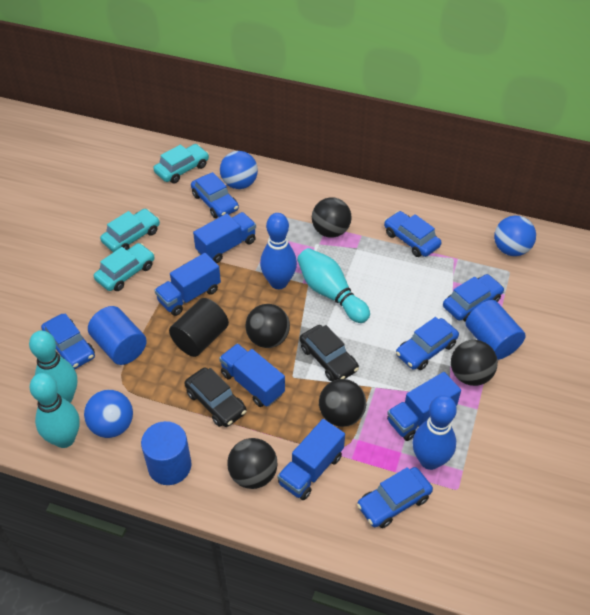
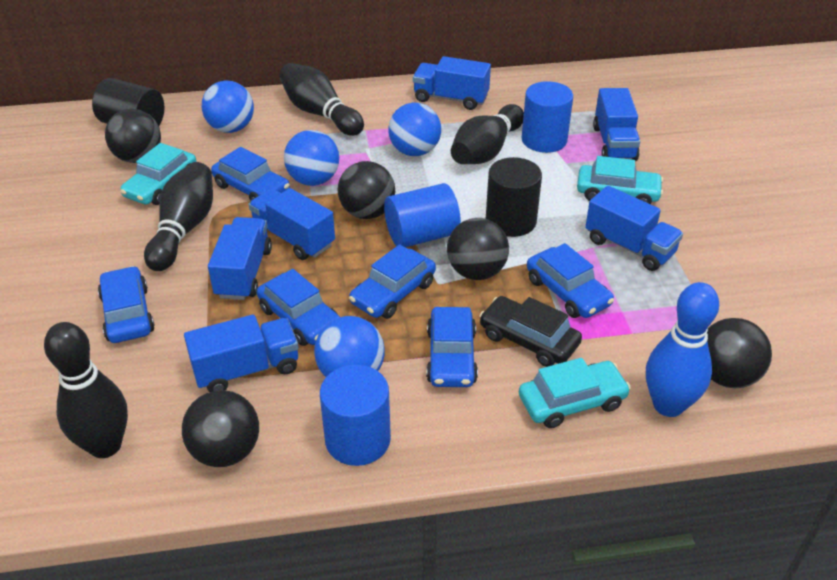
black bowling pin: none = 0 -> [44,322,128,458] [144,162,213,271] [279,63,364,136] [451,104,524,164] = 4
black car: [184,368,247,427] [300,325,359,381] = 2 -> [479,296,582,367] = 1
black cylinder: [169,298,229,357] = 1 -> [92,78,164,126] [486,157,542,237] = 2
blue ball: [84,390,133,438] [220,151,258,189] [494,215,536,256] = 3 -> [202,81,254,133] [284,130,339,186] [314,316,385,377] [388,103,441,156] = 4
blue bowling pin: [260,213,297,289] [412,395,457,470] = 2 -> [646,282,719,417] = 1
blue truck: [154,253,221,316] [193,212,256,263] [219,343,285,407] [278,419,345,500] [387,372,461,441] = 5 -> [184,314,299,392] [208,217,272,300] [249,188,335,260] [413,56,491,110] [585,186,683,271] [593,88,640,161] = 6
turquoise bowling pin: [29,330,77,403] [29,373,80,448] [297,248,370,323] = 3 -> none = 0

